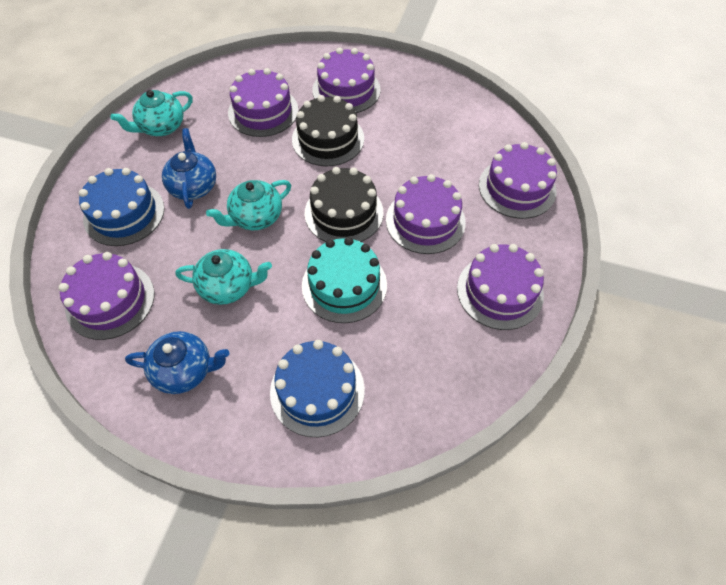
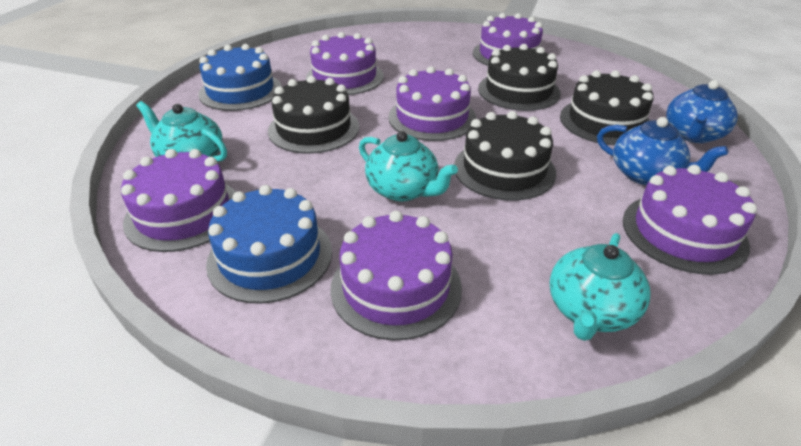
black cake: [292,95,364,166] [305,167,383,242] = 2 -> [268,76,359,154] [454,111,556,201] [478,44,561,111] [560,70,654,145] = 4
turquoise cake: [302,237,387,323] = 1 -> none = 0

